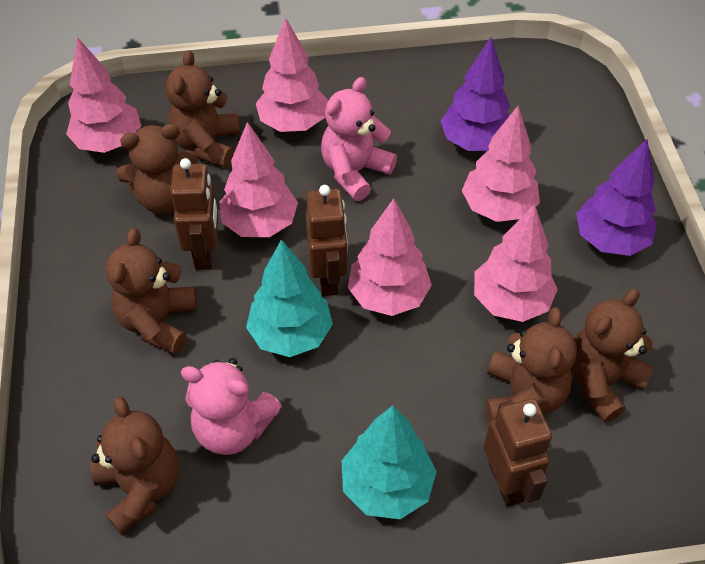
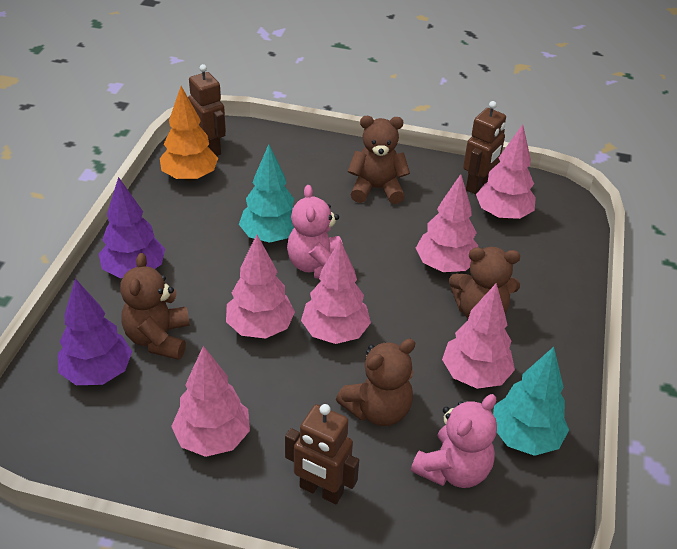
brown teddy bear: [90,396,179,535] [106,228,197,355] [116,124,198,214] [166,50,240,168] [486,307,577,423] [571,289,654,423] = 6 -> [120,253,190,360] [336,339,415,426] [348,116,410,204] [449,247,520,318] = 4
orange tree: none = 0 -> [160,86,218,181] = 1

